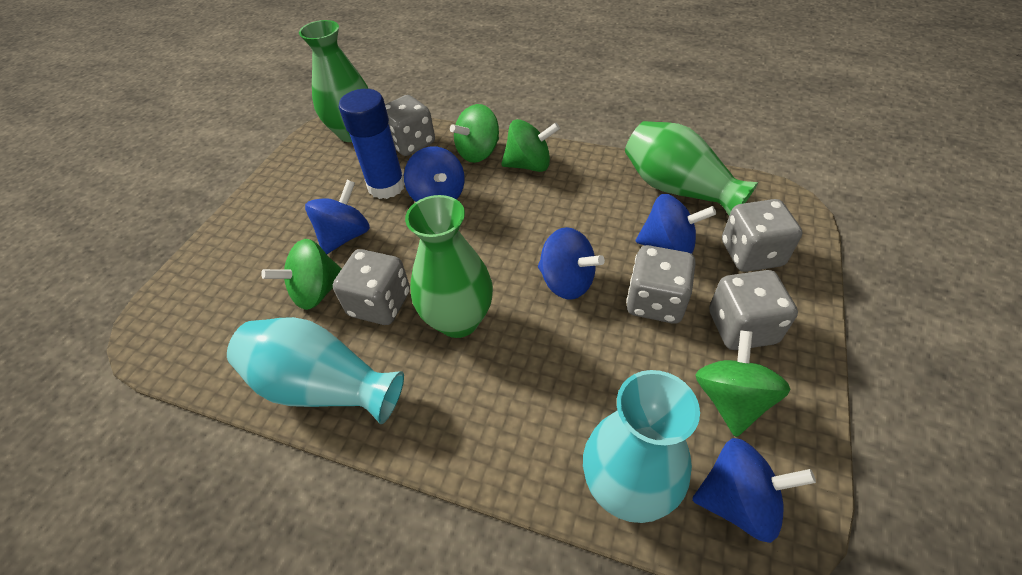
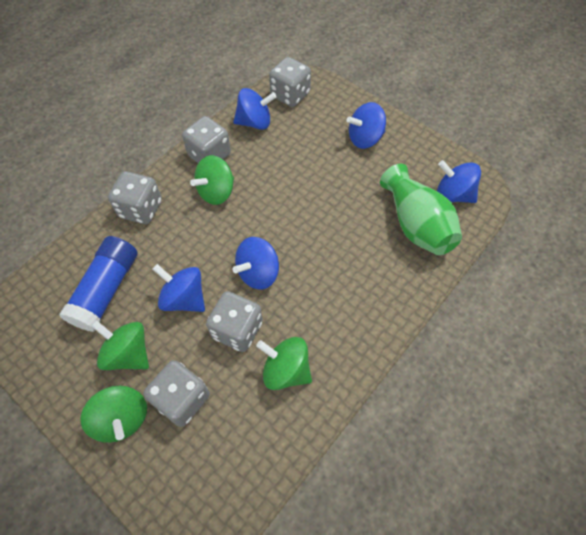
green vase: [299,20,369,142] [405,195,493,338] [625,121,758,216] = 3 -> [380,164,462,255] = 1
turquoise vase: [227,317,404,424] [583,370,700,523] = 2 -> none = 0

